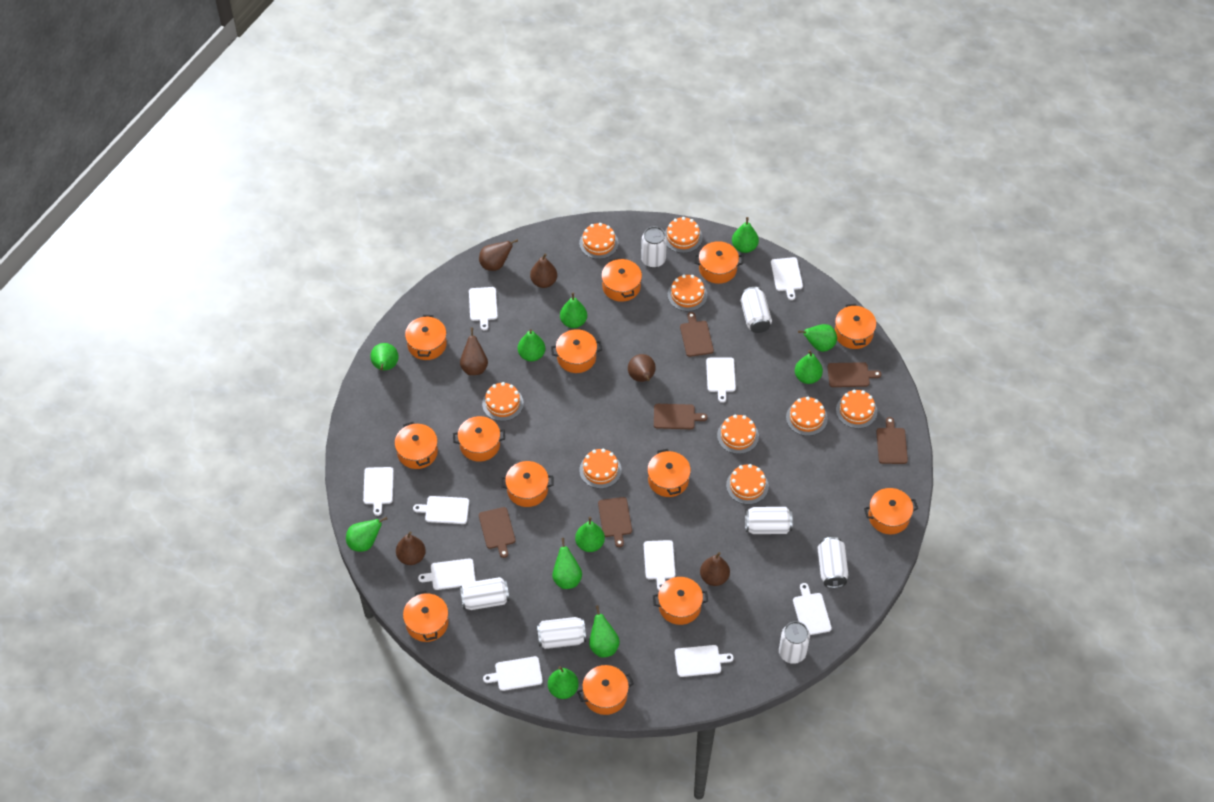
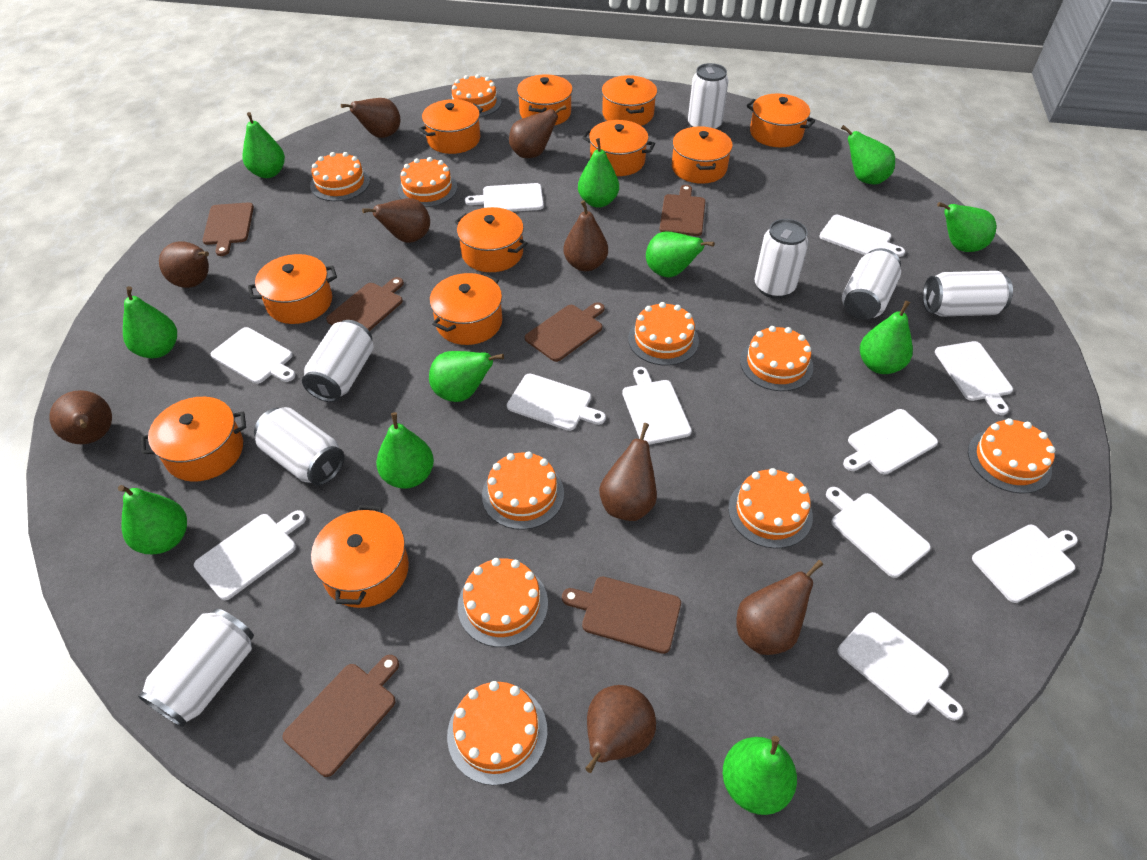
brown pear: [396,532,426,565] [460,328,488,375] [479,239,518,271] [530,254,557,288] [628,354,656,382] [700,552,730,586] = 6 -> [49,390,112,444] [159,241,209,288] [341,98,400,138] [362,198,430,243] [509,105,566,158] [563,200,608,271] [585,685,656,773] [599,423,657,521] [736,560,823,655] = 9
orange cake: [482,382,524,421] [579,223,619,259] [579,449,622,489] [665,217,703,253] [668,274,707,311] [717,415,759,454] [726,464,769,505] [786,397,828,436] [836,389,877,429] = 9 -> [310,152,370,201] [398,157,457,207] [447,681,547,785] [450,74,501,117] [457,558,548,647] [482,451,564,530] [628,302,699,366] [728,468,813,548] [740,326,813,391] [968,418,1055,494] = 10
orange pot: [395,422,438,469] [403,590,449,642] [405,315,447,360] [453,416,505,462] [501,461,554,507] [551,329,602,373] [577,665,634,715] [601,257,642,302] [647,449,691,497] [653,577,708,625] [694,241,743,284] [835,304,876,349] [864,488,918,534] = 13 -> [141,397,246,482] [248,254,337,324] [311,505,409,608] [419,99,483,154] [430,273,502,345] [455,207,528,272] [517,74,573,126] [582,120,655,176] [602,75,657,126] [672,126,733,184] [746,94,815,147] = 11
white cutting board: [363,467,394,516] [413,496,469,524] [418,558,476,590] [469,287,498,331] [483,656,543,691] [644,540,676,590] [675,645,734,677] [706,357,736,403] [771,257,803,300] [793,583,832,635] = 10 -> [194,510,306,600] [211,327,296,384] [465,183,544,212] [507,374,606,431] [622,367,692,445] [819,215,905,257] [826,487,931,578] [838,612,963,721] [843,409,938,475] [935,341,1013,415] [972,525,1078,603] = 11

